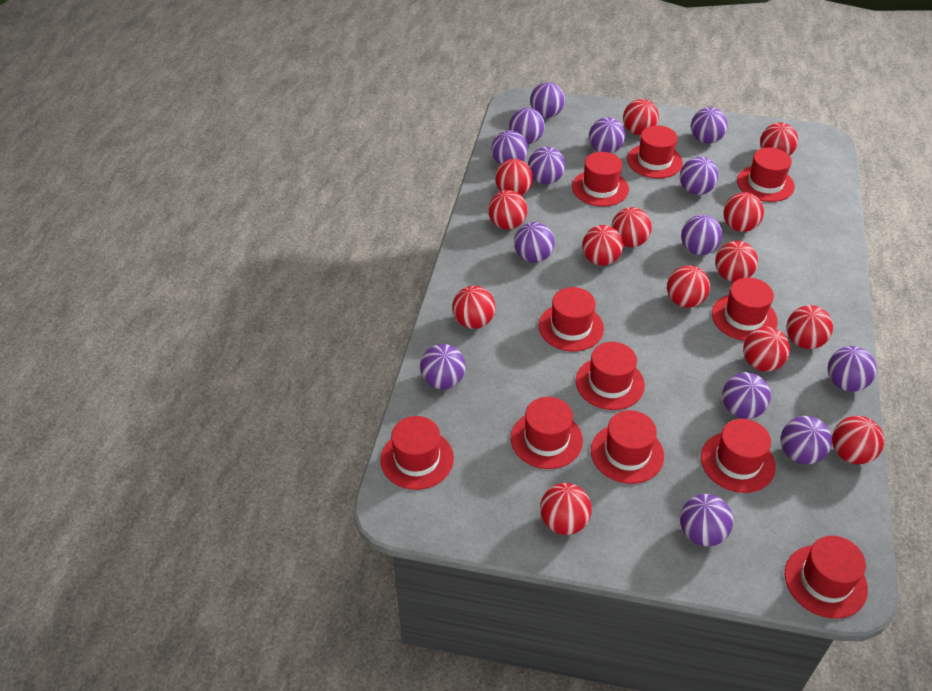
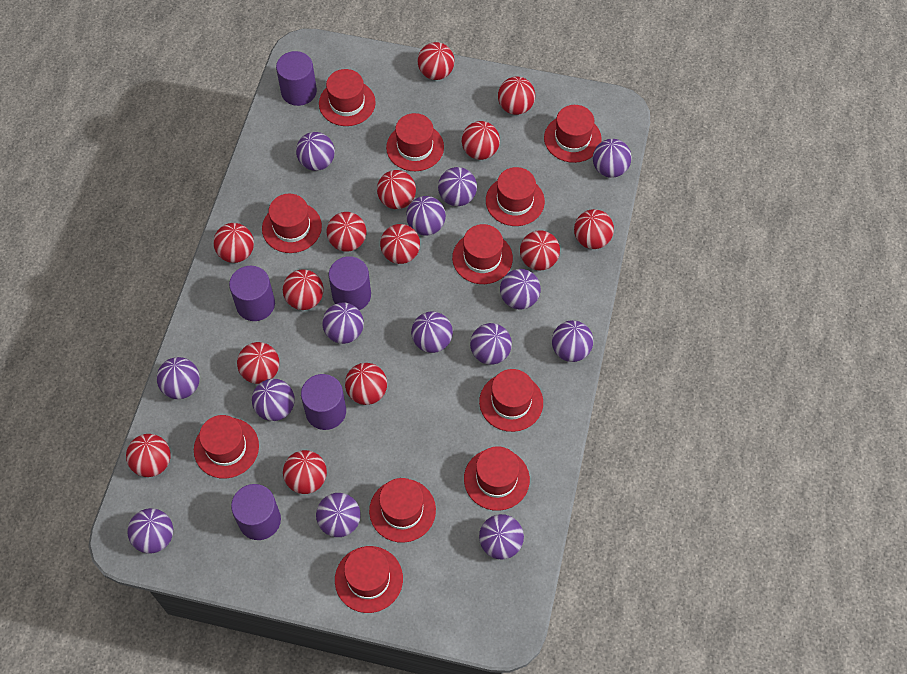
purple cylinder: none = 0 -> [229,266,275,321] [231,484,281,540] [276,51,317,106] [301,374,346,430] [329,256,371,310] = 5

